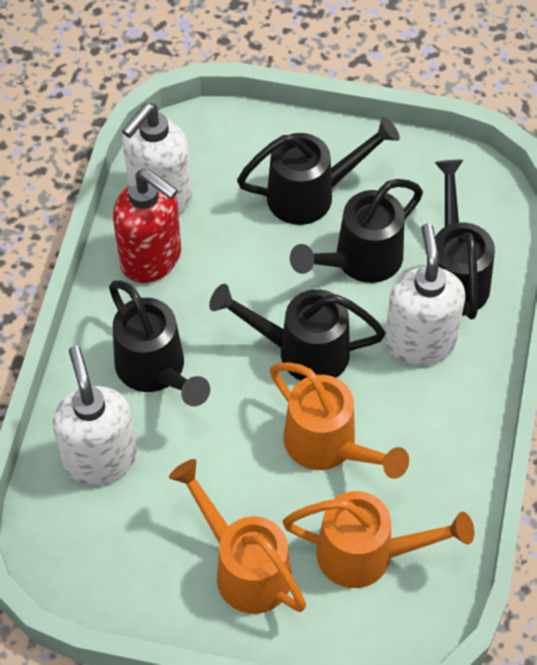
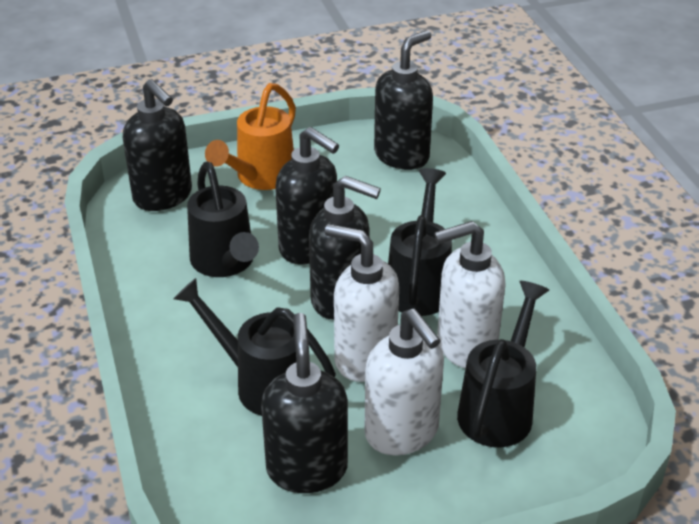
black soap dispenser: none = 0 -> [123,79,192,211] [261,313,348,493] [275,127,339,264] [309,176,381,320] [374,30,433,170] = 5
black watering can: [109,280,210,406] [209,284,386,381] [237,117,400,225] [290,179,423,283] [434,160,495,319] = 5 -> [173,278,336,416] [187,161,259,277] [388,168,452,316] [457,281,549,448] = 4
orange watering can: [169,459,306,614] [270,362,409,479] [283,491,474,588] = 3 -> [205,83,296,190] = 1
red soap dispenser: [113,169,181,283] = 1 -> none = 0

